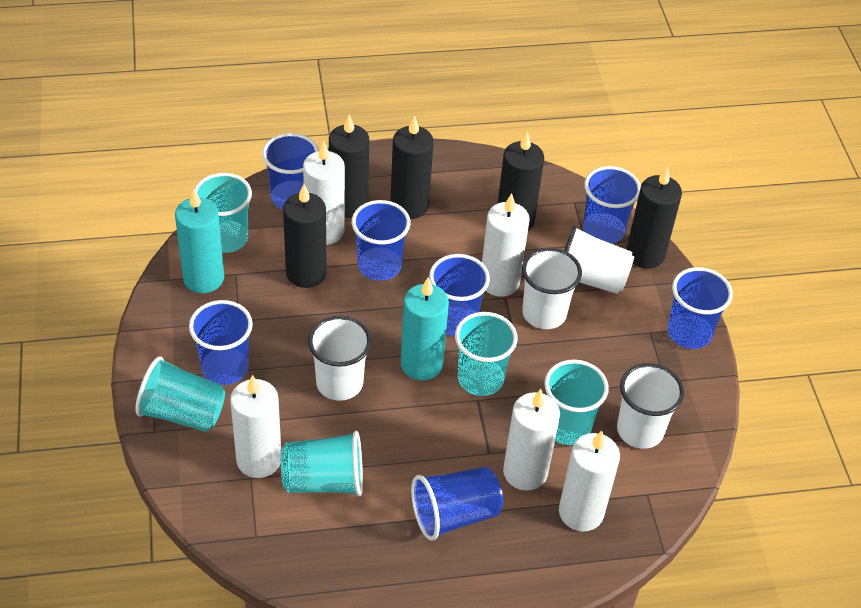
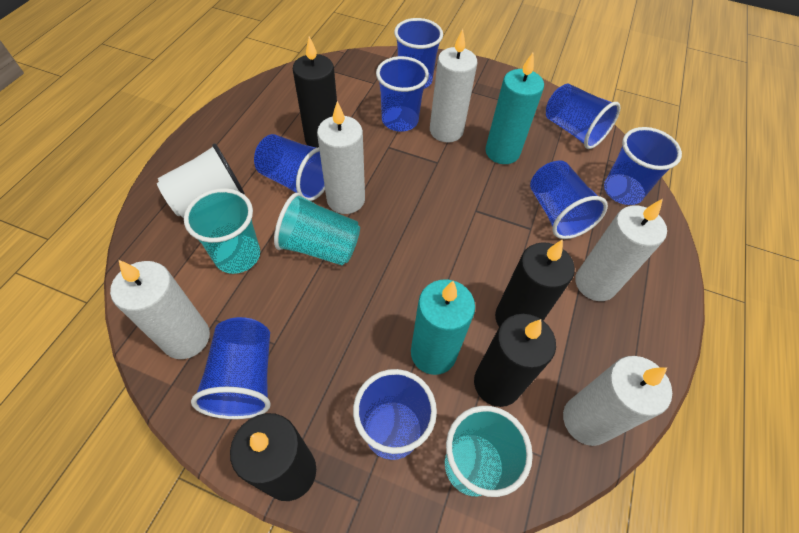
black candle: [283,184,327,288] [329,114,369,218] [390,116,434,219] [498,131,544,231] [626,166,682,269] = 5 -> [230,413,316,501] [293,37,337,148] [474,314,556,407] [495,239,575,327] = 4
blue cup: [189,300,253,385] [262,133,319,210] [352,200,411,281] [411,467,503,541] [429,254,490,336] [583,166,641,244] [667,267,733,349] = 7 -> [191,317,271,419] [254,134,325,201] [353,369,437,460] [376,56,429,132] [394,18,443,89] [530,161,608,239] [546,84,620,149] [604,127,682,205] = 8
turquoise cup: [135,356,225,432] [194,173,252,253] [281,431,363,496] [455,312,518,396] [544,359,609,445] = 5 -> [184,188,260,274] [274,193,360,265] [445,406,533,497] = 3
white cup: [308,316,372,401] [522,248,582,329] [564,225,634,294] [617,363,684,449] = 4 -> [157,143,245,218] = 1

